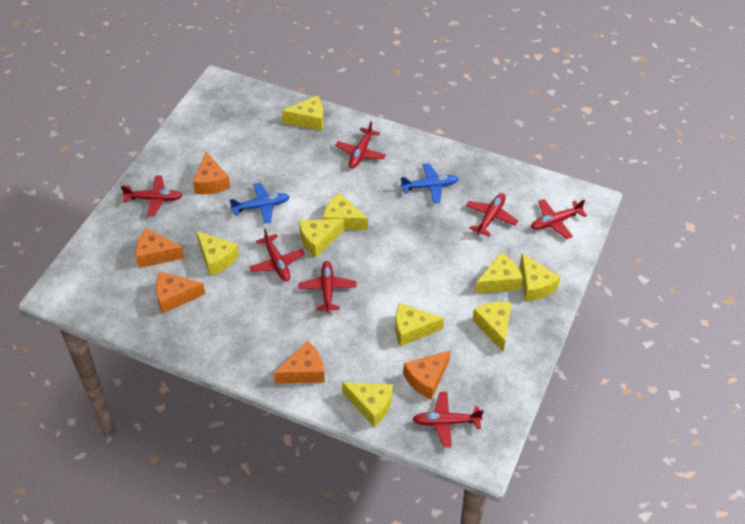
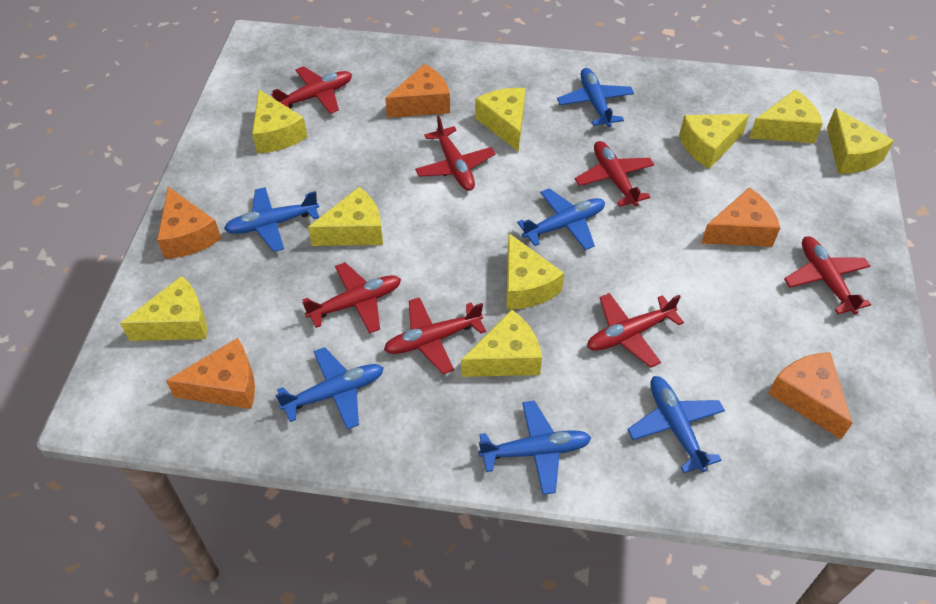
blue plane: [230,183,290,224] [400,163,458,203] = 2 -> [224,187,319,252] [275,347,384,430] [478,400,591,495] [517,188,605,250] [557,68,634,127] [627,376,725,473] = 6

